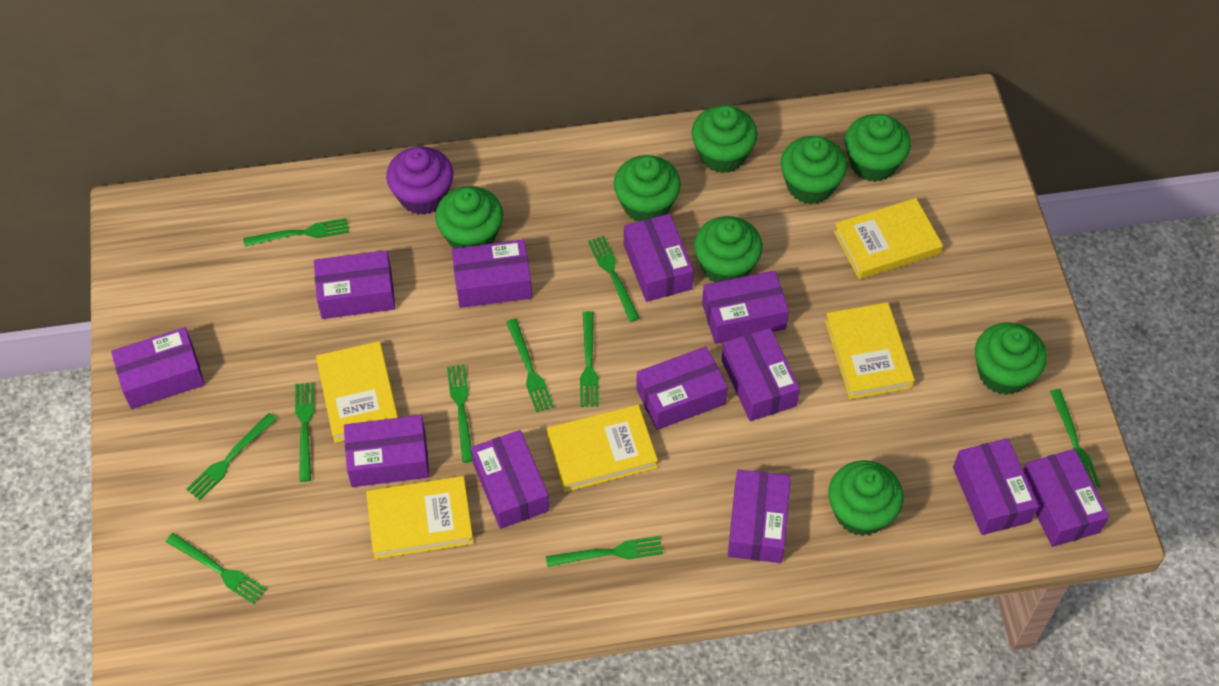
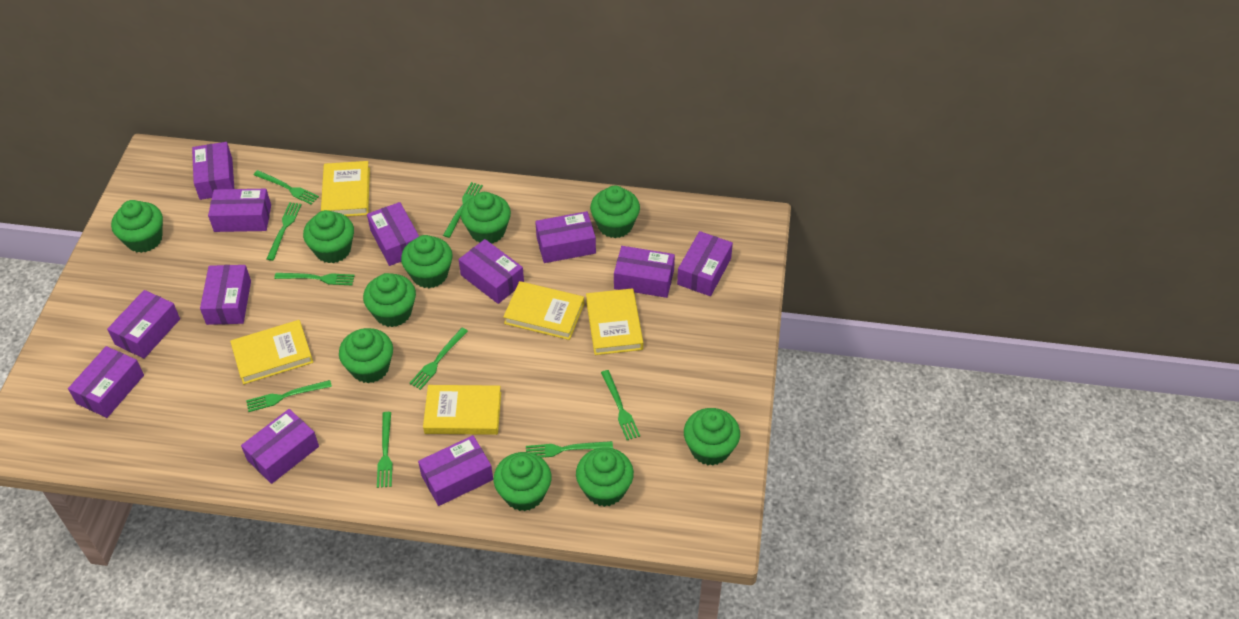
green cupcake: [435,186,503,248] [614,155,681,222] [691,105,758,173] [694,216,763,282] [781,136,847,204] [828,460,904,536] [845,114,911,182] [975,322,1047,395] = 8 -> [111,200,163,253] [303,210,354,263] [339,328,393,383] [363,273,416,327] [401,235,453,288] [461,192,511,244] [493,452,551,511] [576,448,634,507] [590,186,640,238] [684,408,740,466] = 10
green fork: [166,533,266,604] [186,413,276,500] [243,218,349,247] [295,382,314,482] [447,365,473,463] [506,319,554,412] [546,536,663,567] [580,311,599,407] [588,236,640,322] [1050,389,1101,487] = 10 -> [246,380,332,412] [254,170,319,205] [267,202,302,261] [274,273,355,285] [377,412,393,488] [410,328,468,390] [443,182,483,238] [526,441,613,458] [601,370,640,440] = 9
purple cupcake: [386,147,453,215] = 1 -> none = 0

